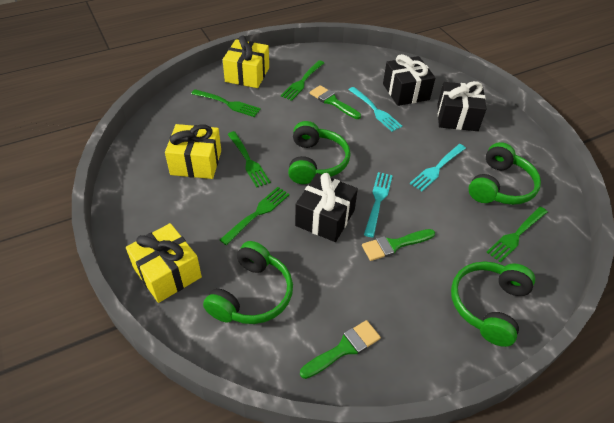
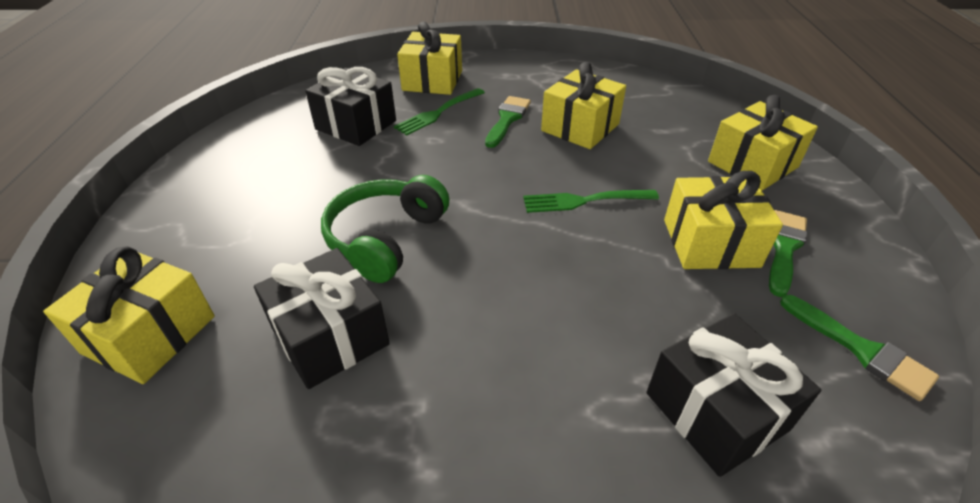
green fork: [191,89,261,117] [220,187,290,245] [227,131,271,187] [281,60,324,101] [487,207,548,263] = 5 -> [394,88,485,135] [523,190,659,213] = 2
green headphones: [203,241,293,324] [288,121,351,184] [451,261,535,347] [468,142,541,205] = 4 -> [321,175,450,283] = 1
turquoise fork: [349,87,403,132] [364,172,393,237] [410,144,466,191] = 3 -> none = 0
yellow gift: [126,223,202,303] [165,124,221,179] [223,35,269,88] = 3 -> [43,246,215,384] [397,22,462,95] [541,62,626,149] [664,171,783,269] [708,95,818,190] = 5

